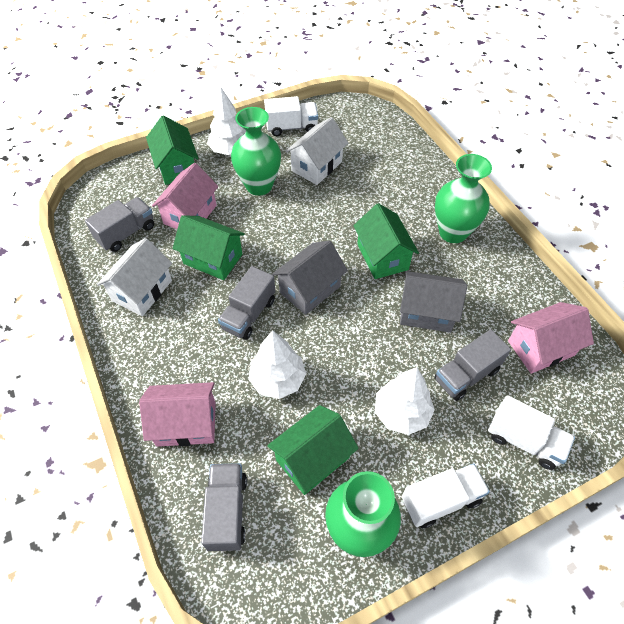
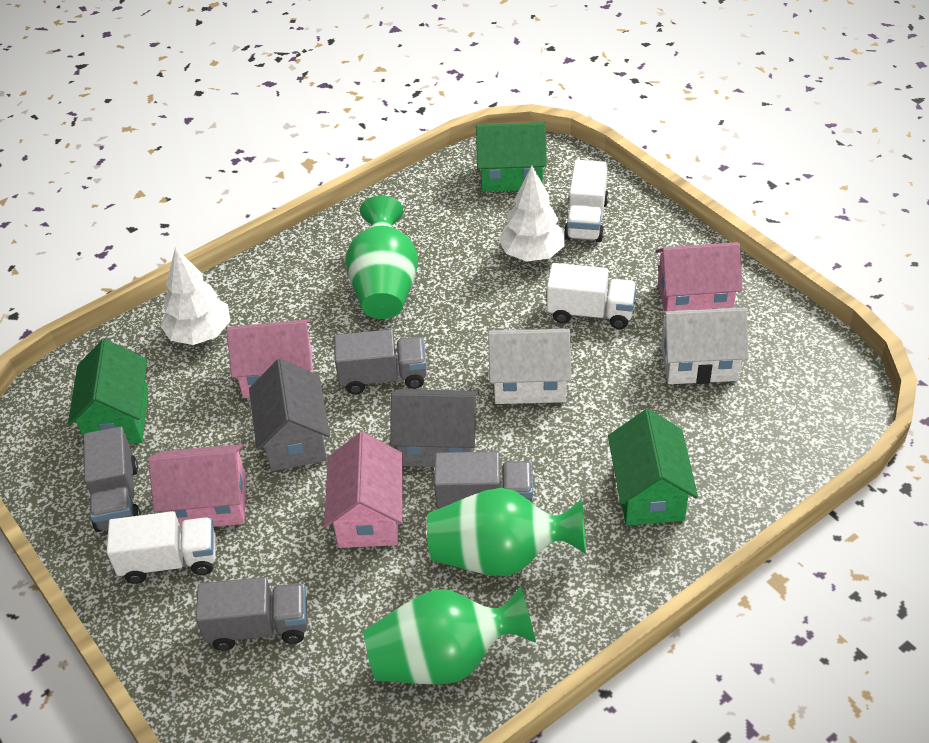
green house: [146,116,199,185] [173,215,245,280] [267,405,359,495] [353,203,419,279] = 4 -> [68,339,148,444] [476,122,547,192] [608,409,698,526] = 3
pink house: [139,382,216,447] [152,163,218,229] [508,302,594,374] = 3 -> [148,444,246,527] [226,319,312,398] [324,432,403,548] [656,242,743,311] = 4
white tree: [207,87,246,155] [248,330,306,399] [375,367,435,435] = 3 -> [161,247,231,345] [499,166,565,262] = 2

